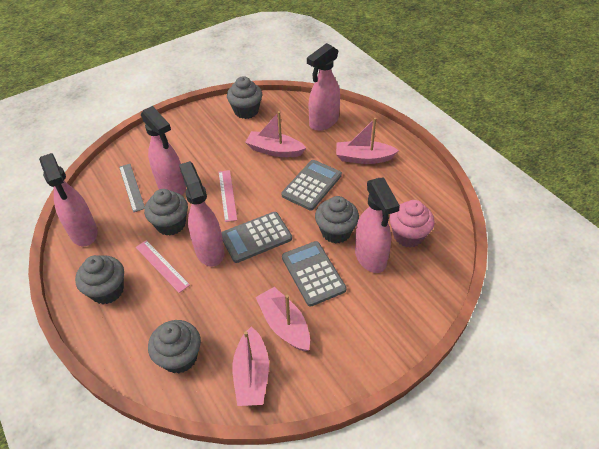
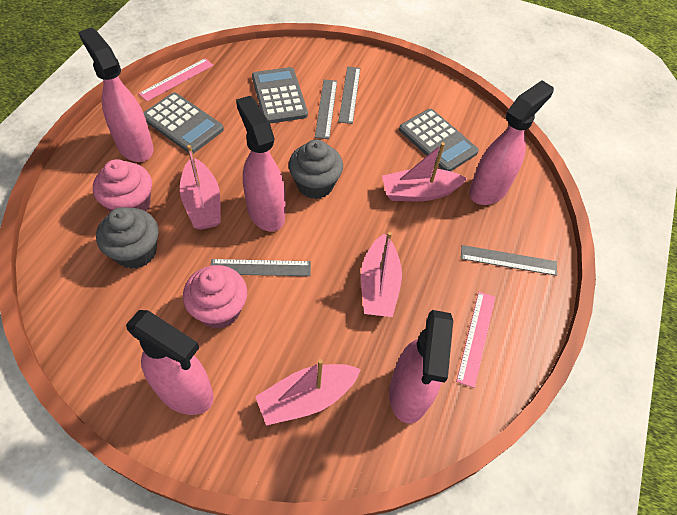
grey cupcake: [75,255,124,304] [144,189,188,236] [148,320,201,374] [227,76,262,119] [315,196,359,244] = 5 -> [96,207,159,269] [289,140,343,199] = 2
grey ruler: [119,164,145,212] = 1 -> [211,259,311,276] [315,79,337,139] [338,66,360,124] [461,245,557,276] = 4
pink cupcake: [389,200,435,248] = 1 -> [93,159,152,212] [183,265,247,329] = 2

